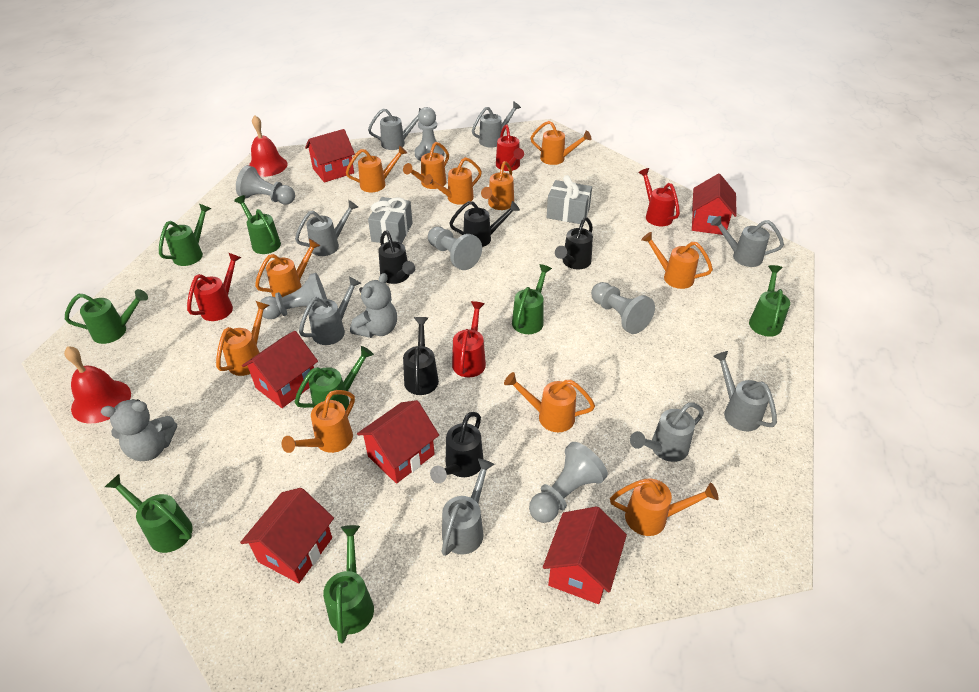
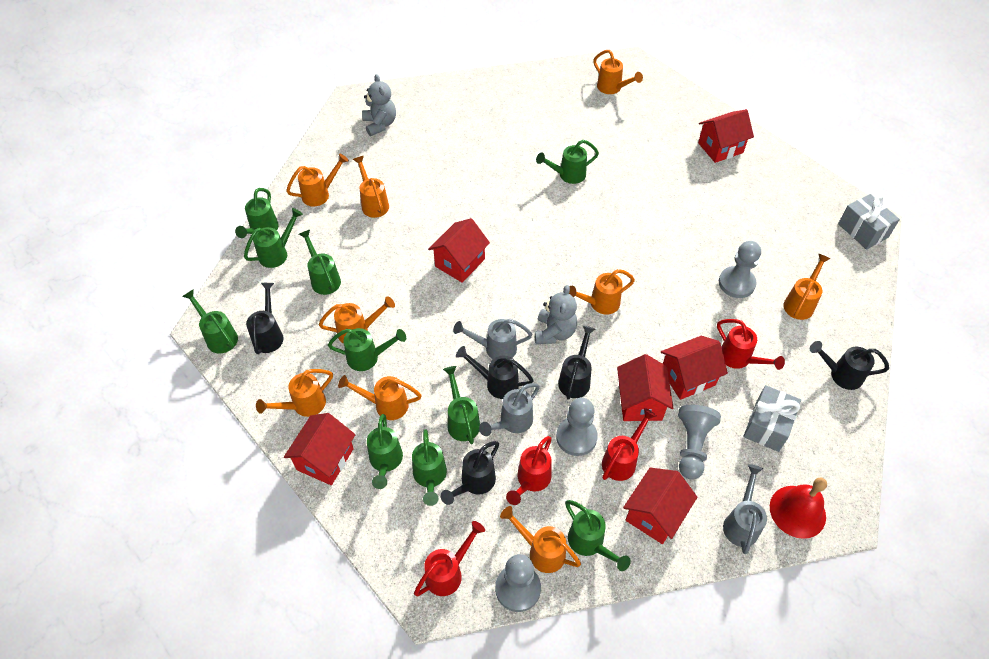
green watering can: [65,289,148,344] [105,474,193,553] [159,204,211,266] [234,195,281,254] [295,346,374,411] [323,525,374,643] [512,264,552,334] [749,265,790,337] = 8 -> [182,289,238,354] [235,188,279,238] [244,208,303,268] [299,230,341,295] [328,328,406,371] [367,414,403,489] [412,429,447,506] [443,366,480,444] [536,140,599,184] [565,500,631,571] = 10
grey pawn: [236,165,295,205] [258,273,327,319] [415,107,444,161] [428,227,482,270] [529,442,608,523] [591,282,655,334] = 6 -> [495,554,541,612] [556,398,598,456] [678,405,721,480] [719,241,761,298] = 4
grey watering can: [295,200,358,256] [299,277,361,345] [368,108,421,150] [441,459,494,556] [472,101,521,147] [630,402,704,462] [711,216,784,267] [713,351,777,431] = 8 -> [453,319,532,359] [479,383,540,436] [723,464,767,554] = 3
orange watering can: [216,301,270,376] [255,239,320,297] [282,390,355,453] [346,145,407,192] [403,142,449,189] [424,157,482,205] [481,161,514,210] [504,372,595,432] [531,121,592,165] [610,478,719,536] [641,232,713,289] = 11 -> [256,369,333,417] [286,153,349,206] [319,296,395,344] [338,375,422,420] [353,156,389,218] [500,506,581,573] [569,269,635,314] [593,50,643,94] [783,254,831,320] = 9
red bell: [64,346,131,424] [249,115,288,177] = 2 -> [770,477,827,539] = 1

